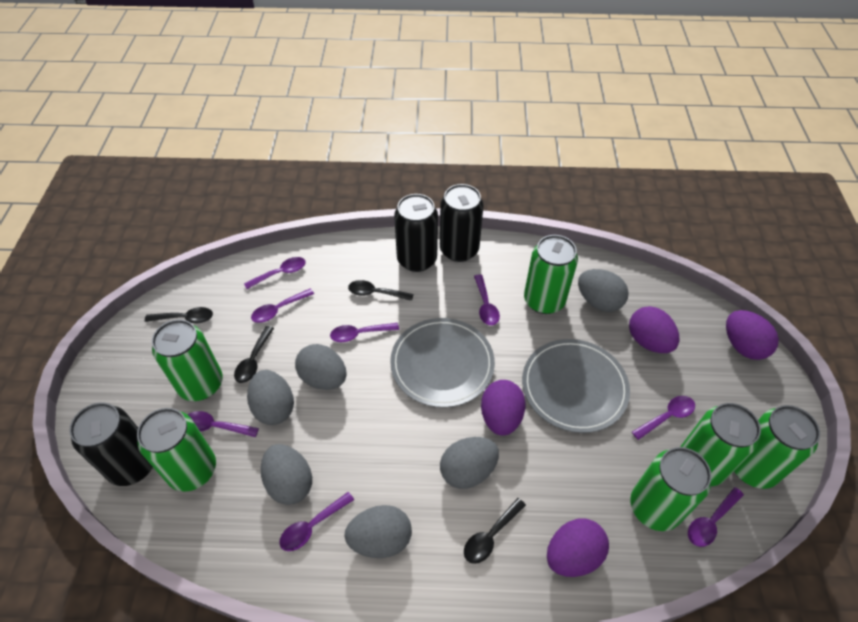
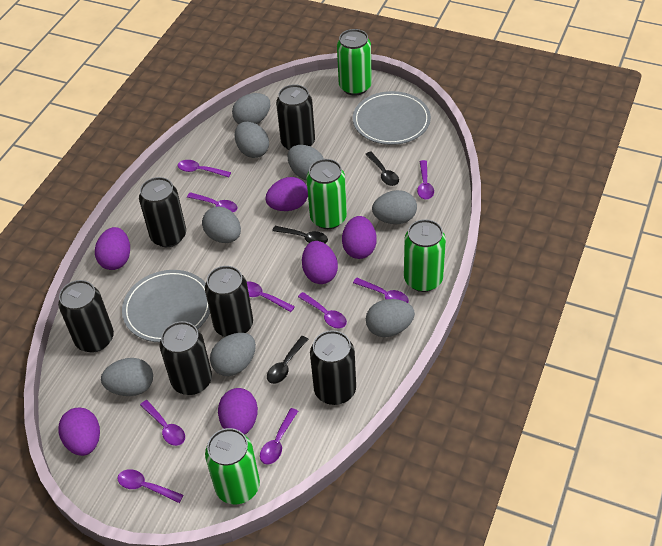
black can: [69,403,153,486] [394,194,438,272] [440,184,484,262] = 3 -> [58,280,114,353] [139,177,186,247] [160,321,212,395] [205,266,253,337] [276,84,315,150] [310,330,356,405] = 6
black spoon: [145,307,213,323] [234,326,274,383] [348,280,414,301] [464,498,526,564] = 4 -> [267,336,308,384] [272,226,328,244] [365,152,399,186] = 3
green can: [137,408,216,492] [152,319,223,401] [524,235,578,314] [630,447,712,531] [680,403,761,486] [734,405,820,489] = 6 -> [205,428,260,504] [306,159,347,229] [337,29,372,96] [404,219,446,292] = 4
grey egg: [247,370,294,425] [261,444,312,505] [295,344,347,390] [344,505,412,558] [440,437,499,489] [578,269,629,312] = 6 -> [101,358,153,396] [202,207,241,243] [210,333,256,376] [232,93,270,124] [235,122,269,158] [288,145,324,180] [366,299,415,337] [372,190,417,224] = 8
purple egg: [481,380,526,436] [547,518,609,577] [629,306,679,353] [726,310,779,360] = 4 -> [58,408,100,456] [95,227,130,270] [218,388,258,435] [265,177,308,211] [302,241,338,284] [342,216,376,259] = 6
purple spoon: [188,411,259,437] [244,257,306,289] [251,289,314,323] [279,492,354,551] [330,323,399,342] [474,274,500,326] [632,396,695,440] [688,487,744,547] = 8 -> [117,469,183,503] [140,400,185,446] [178,160,231,177] [187,192,238,212] [247,281,295,312] [260,408,298,465] [298,292,347,328] [353,278,409,303] [417,160,434,200] = 9

